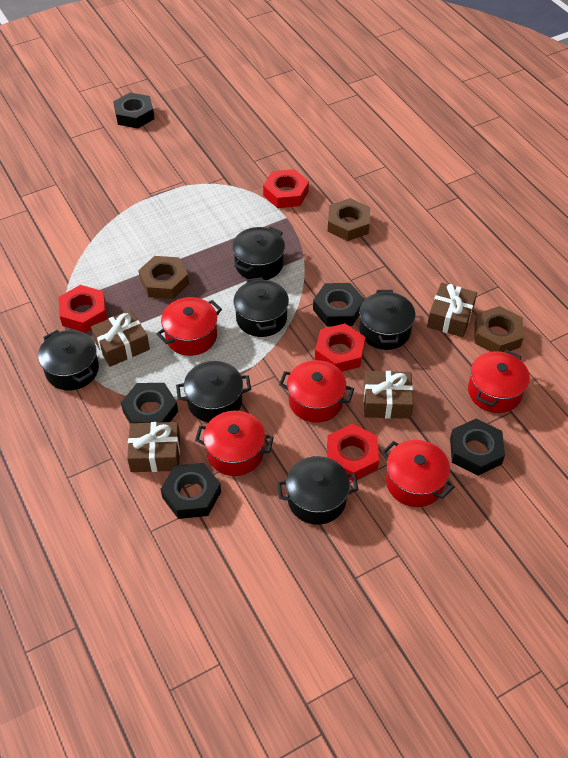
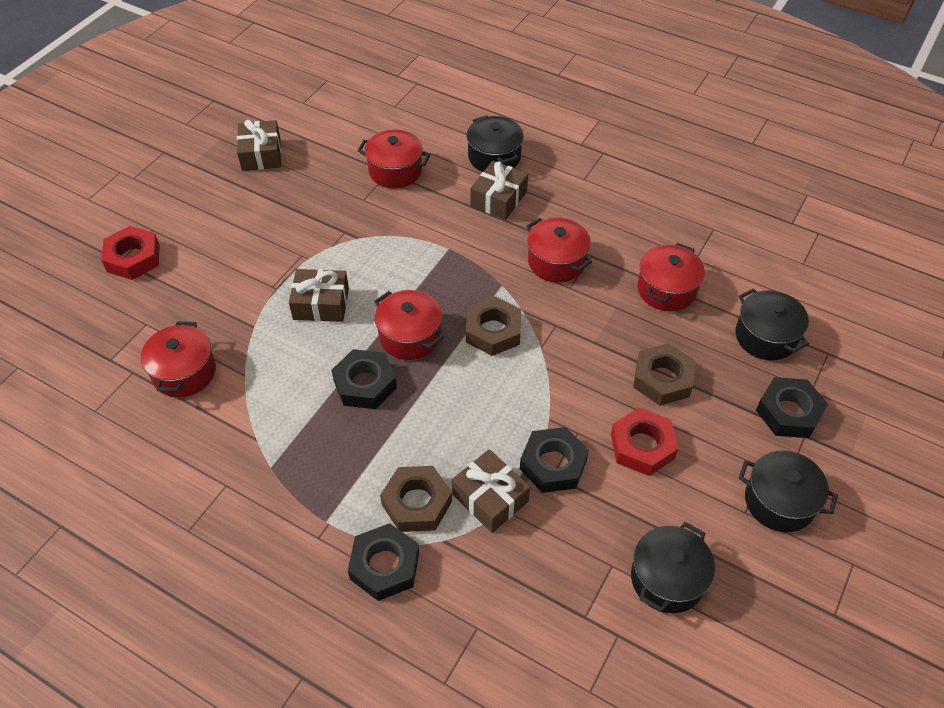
black nut: [113,92,154,128] [121,383,178,423] [161,463,221,519] [313,283,365,326] [450,418,505,476] = 5 -> [332,349,397,409] [348,523,419,601] [520,427,589,493] [756,377,828,438] = 4
black pot: [38,330,99,391] [176,361,251,423] [232,226,285,280] [233,277,289,337] [277,456,358,525] [359,290,415,350] = 6 -> [466,115,524,172] [631,522,715,613] [735,288,809,360] [739,450,838,532] = 4
red nut: [59,285,107,333] [263,169,309,208] [315,324,365,372] [327,424,379,481] = 4 -> [101,226,160,280] [611,408,678,476] = 2

